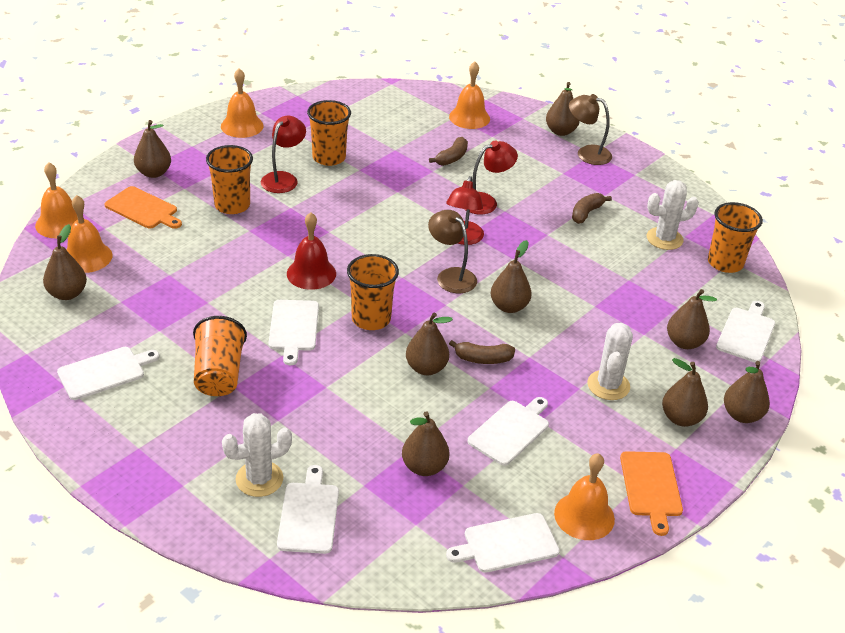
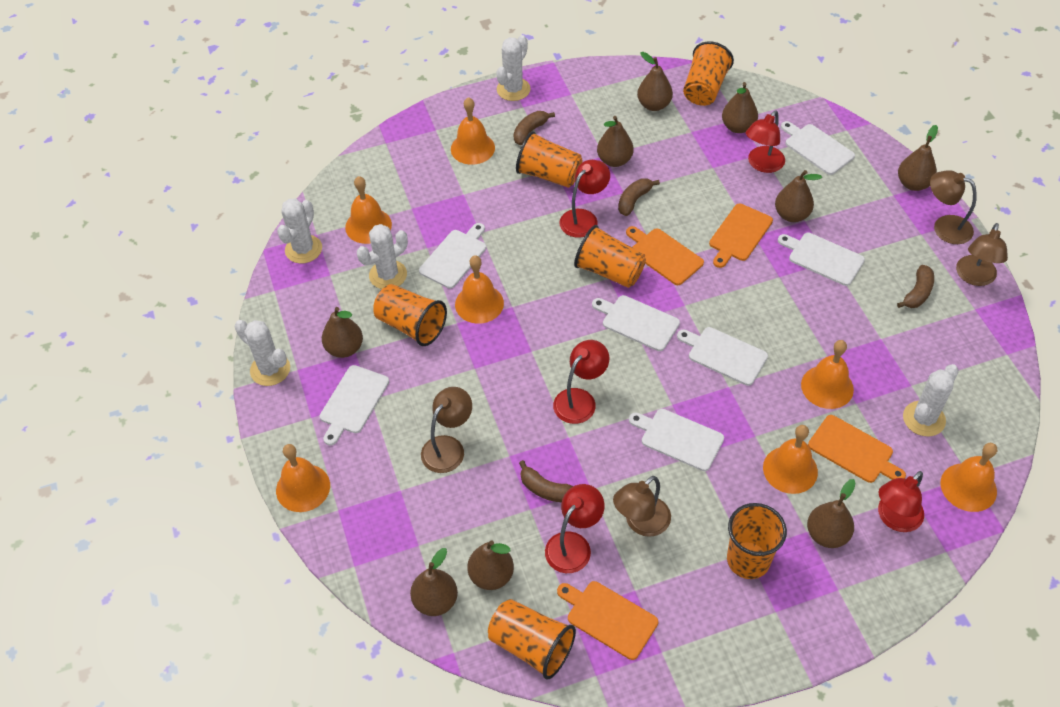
brown banana: [429,137,468,166] [449,340,515,364] [572,193,612,224] = 3 -> [514,111,555,145] [519,460,573,502] [618,178,660,216] [897,265,934,308] = 4
brown lamp: [428,210,477,293] [569,94,612,165] = 2 -> [421,387,472,473] [613,476,671,537] [930,170,977,244] [956,223,1008,286] = 4
orange bell: [35,163,84,239] [66,195,112,273] [221,68,264,138] [449,61,490,129] [554,453,615,540] = 5 -> [276,444,330,512] [345,176,392,244] [451,97,495,165] [455,255,504,324] [763,425,818,494] [801,340,854,409] [941,443,997,512] = 7
orange cup: [193,316,247,396] [206,145,253,214] [307,100,351,166] [347,254,399,330] [708,202,763,273] = 5 -> [373,284,447,346] [488,599,576,679] [516,131,582,188] [574,225,646,288] [683,41,734,106] [727,503,787,579] = 6
orange cutting board: [105,186,182,229] [620,451,683,536] = 2 -> [557,581,658,660] [626,226,704,285] [709,204,773,268] [808,415,906,483] = 4
red bell: [287,212,336,290] = 1 -> none = 0
red lamp: [261,116,306,193] [446,176,484,245] [464,141,518,214] = 3 -> [545,484,605,573] [553,340,609,424] [560,160,610,238] [746,110,785,173] [878,471,924,532] = 5
white cactus: [222,413,292,497] [588,323,633,400] [647,180,699,250] = 3 -> [235,320,290,386] [277,199,322,263] [357,224,408,289] [496,35,531,101] [903,364,959,436] = 5
white cutting board: [57,347,160,400] [268,300,319,365] [277,465,339,554] [446,513,560,573] [467,397,549,466] [716,301,775,362] = 6 -> [320,365,389,446] [419,223,486,289] [592,295,680,351] [629,409,724,471] [677,327,768,386] [778,233,865,286] [781,121,855,175] = 7

